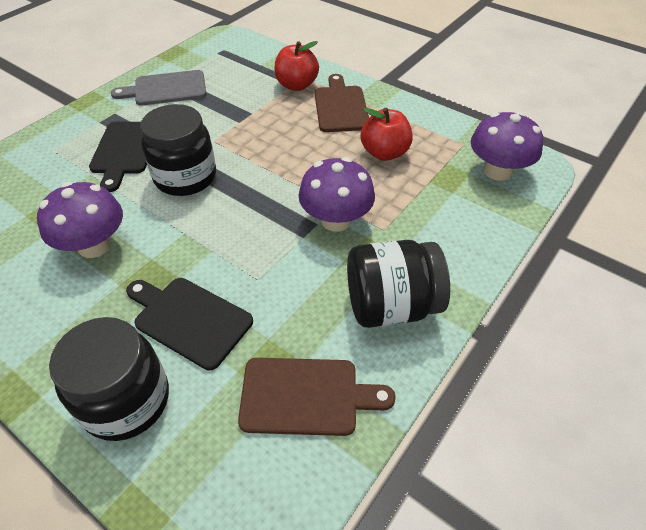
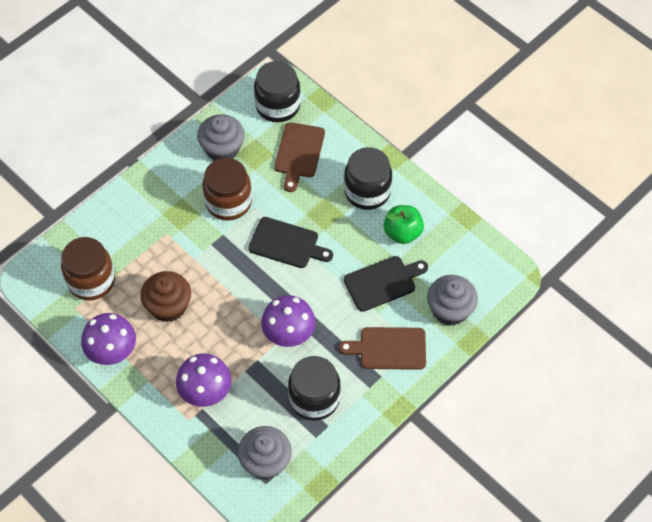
brown cupcake: none = 0 -> [140,271,191,322] = 1
brown jar: none = 0 -> [61,237,115,301] [203,158,252,220] = 2
green apple: none = 0 -> [384,205,424,244] = 1
grey cupcake: none = 0 -> [197,114,245,161] [238,426,292,480] [427,275,478,326] = 3
grey cutting board: [111,70,206,106] = 1 -> none = 0
red apple: [274,41,319,91] [361,108,413,161] = 2 -> none = 0

